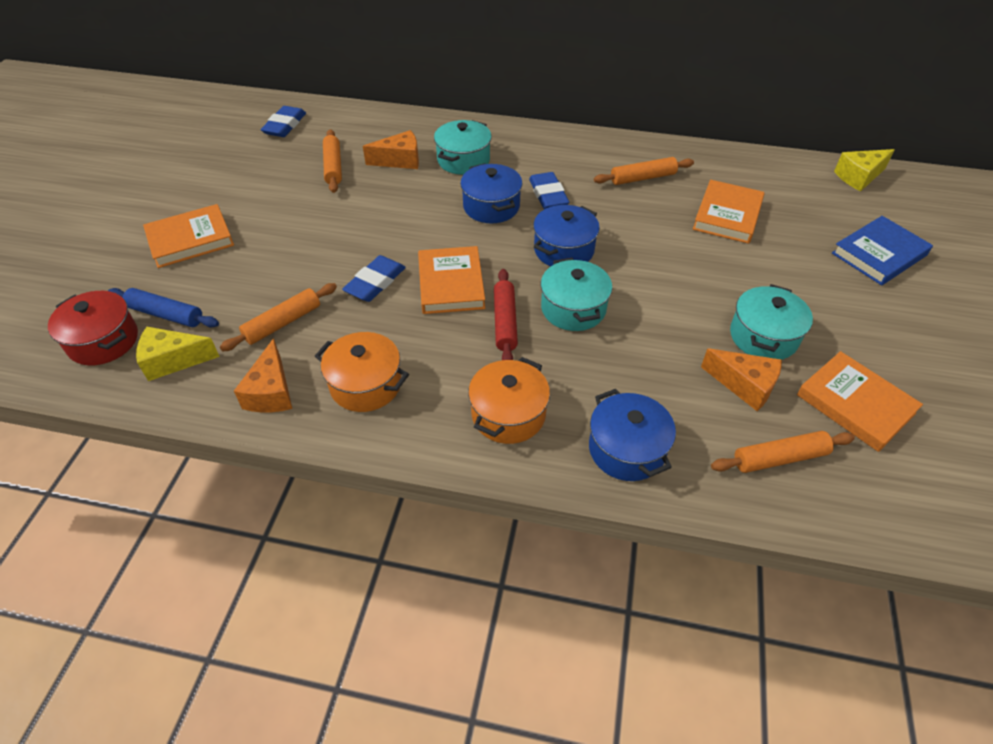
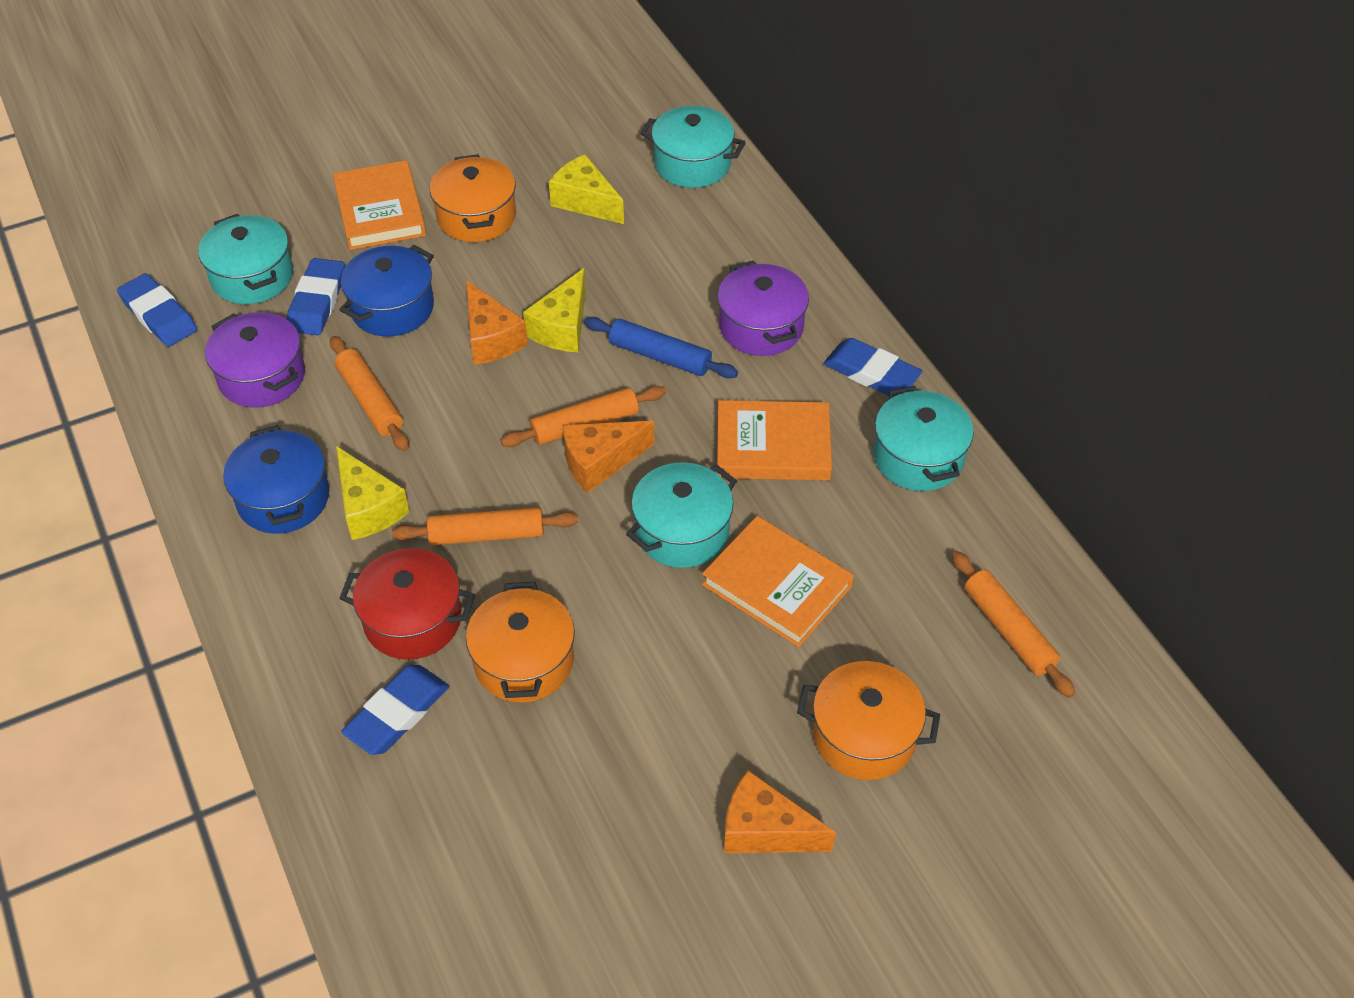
blue book: [832,216,933,285] = 1 -> none = 0
blue eraser: [261,106,306,137] [342,255,406,302] [529,172,569,209] = 3 -> [117,273,197,347] [287,258,345,335] [341,665,449,755] [823,338,923,397] = 4
blue pot: [460,163,522,223] [533,205,600,266] [589,389,676,481] = 3 -> [223,425,329,534] [339,245,434,337] = 2
orange book: [143,204,234,268] [418,246,485,314] [693,180,765,244] [797,351,923,452] = 4 -> [333,160,426,250] [702,516,854,647] [717,400,832,481] = 3
orange pot: [315,332,409,412] [468,357,550,444] = 2 -> [430,154,516,242] [466,582,575,703] [797,661,940,780] = 3
purple pot: none = 0 -> [205,312,305,408] [717,260,809,356] = 2
red rolling pin: [494,269,518,360] = 1 -> none = 0
turquoise pot: [434,120,492,175] [541,258,612,331] [730,284,813,360] = 3 -> [198,214,293,304] [626,462,737,568] [641,106,746,188] [874,386,974,491] = 4
yellow cheese: [136,327,220,381] [834,149,895,191] = 2 -> [336,446,409,540] [523,268,586,352] [549,154,624,224] = 3

